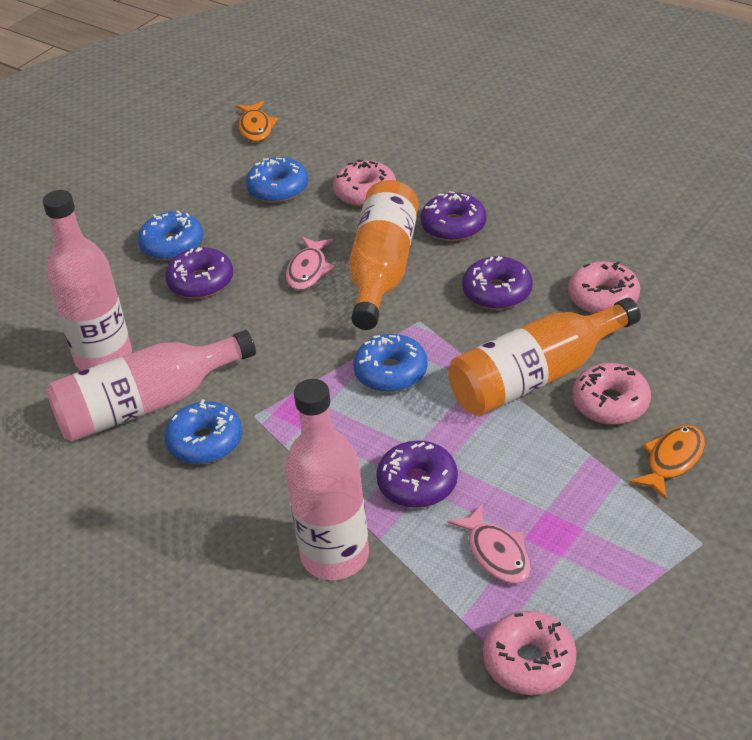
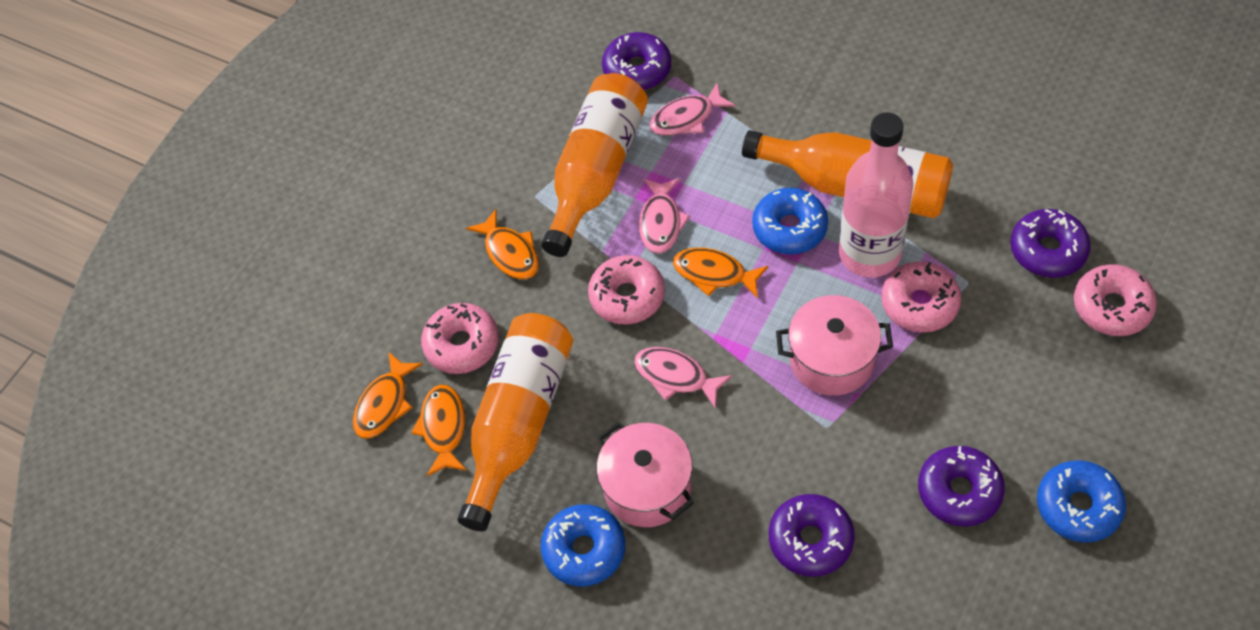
blue donut: [138,210,203,260] [164,399,242,464] [246,157,308,203] [353,334,428,392] = 4 -> [541,504,625,586] [752,188,828,255] [1037,460,1126,542] = 3
orange bottle: [349,180,419,330] [448,298,641,416] = 2 -> [457,313,573,531] [541,73,648,257] [742,130,953,218] = 3
orange fish: [236,101,278,142] [629,425,705,499] = 2 -> [353,352,423,439] [411,384,467,476] [466,209,539,279] [673,248,768,298] = 4
pink bottle: [43,190,132,371] [46,330,256,442] [285,379,369,580] = 3 -> [839,113,913,277] = 1
pink fish: [286,237,335,290] [447,504,531,584] = 2 -> [634,347,732,408] [639,178,690,254] [649,83,736,136] = 3
pink pot: none = 0 -> [597,422,694,527] [776,295,893,396] = 2

